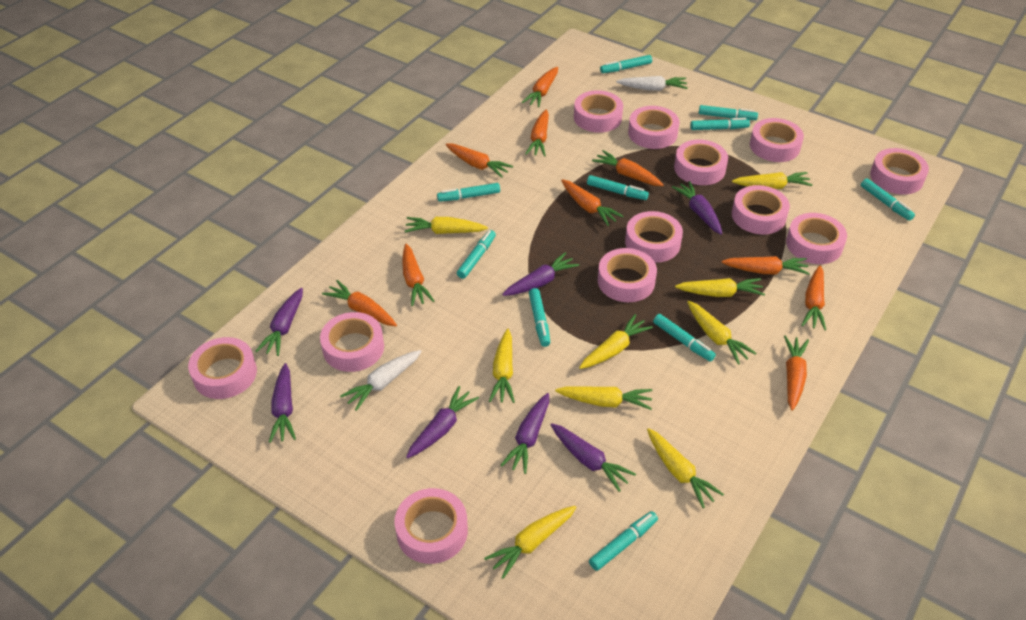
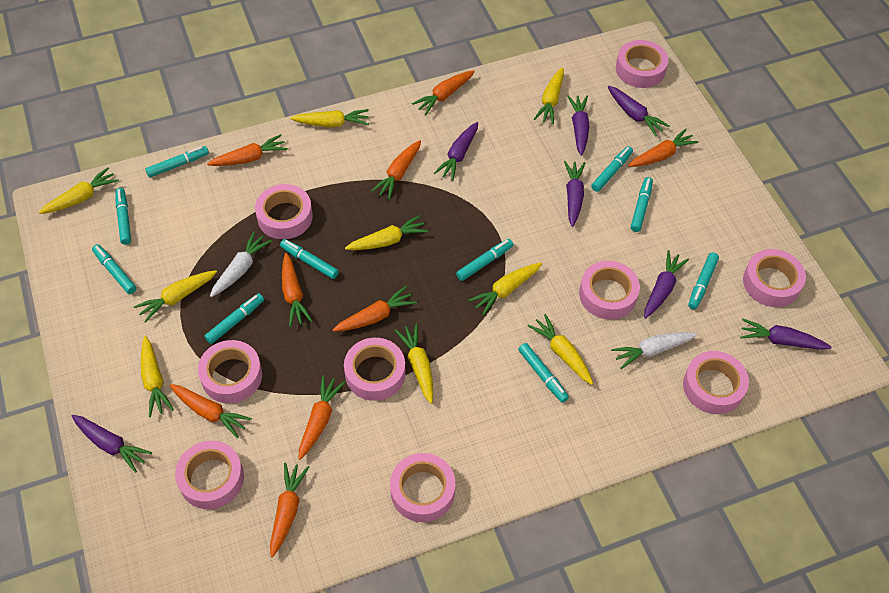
orange carrot: [322,280,397,326] [402,244,434,306] [446,144,513,178] [522,67,558,107] [525,109,549,157] [561,179,623,226] [592,150,663,186] [721,256,810,275] [784,335,809,410] [801,266,826,331] = 10 -> [170,384,252,438] [207,134,288,166] [270,462,309,558] [282,253,313,327] [298,375,345,460] [333,286,417,332] [371,140,421,200] [412,70,475,115] [628,129,699,167] = 9
pink tape: [188,337,257,399] [320,312,384,372] [395,488,468,564] [574,90,623,133] [598,248,657,302] [625,211,683,263] [628,106,679,149] [674,140,728,185] [732,185,790,235] [750,118,804,162] [786,213,847,264] [870,148,929,195] = 12 -> [175,441,244,509] [198,340,262,403] [255,184,313,239] [344,338,406,401] [390,453,455,522] [579,261,640,320] [616,40,668,88] [683,351,749,414] [743,249,806,307] = 9

